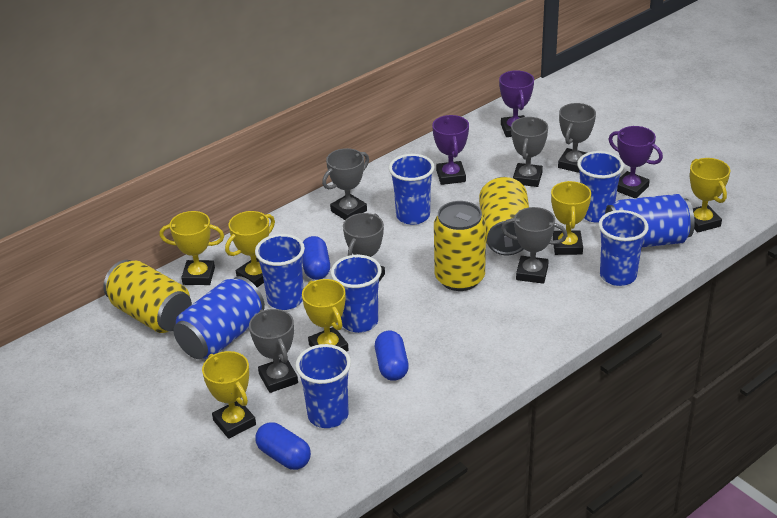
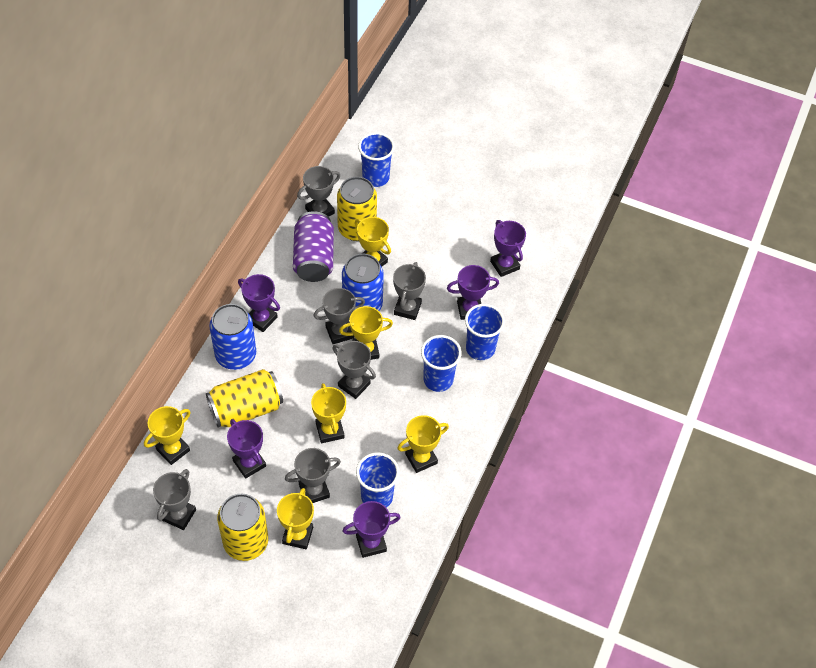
blue capsule: [256,422,311,470] [302,236,330,280] [375,331,409,381] = 3 -> none = 0
blue cup: [255,234,305,310] [295,344,351,428] [331,255,382,333] [389,154,435,225] [577,151,624,223] [598,210,648,286] = 6 -> [356,452,399,508] [358,132,395,187] [421,335,462,392] [465,304,505,360] = 4
purple can: none = 0 -> [293,211,334,282] = 1
purple trophy: [432,115,469,185] [499,70,534,137] [609,126,663,198] = 3 -> [227,419,266,479] [238,274,280,332] [343,501,401,558] [447,265,499,320] [490,220,526,277] = 5

